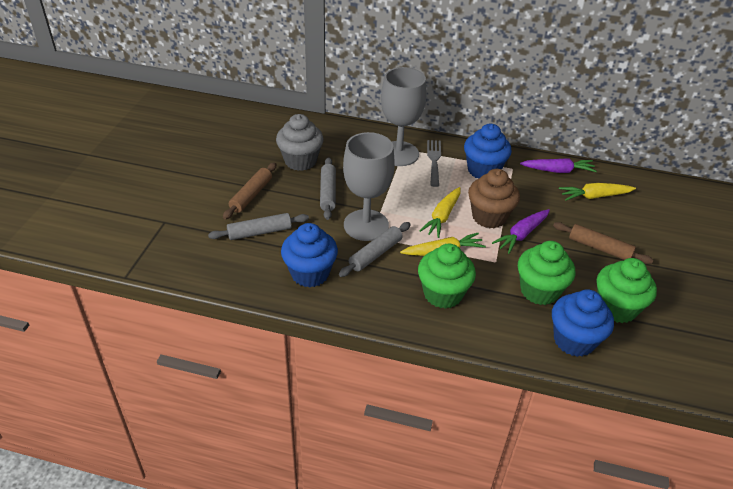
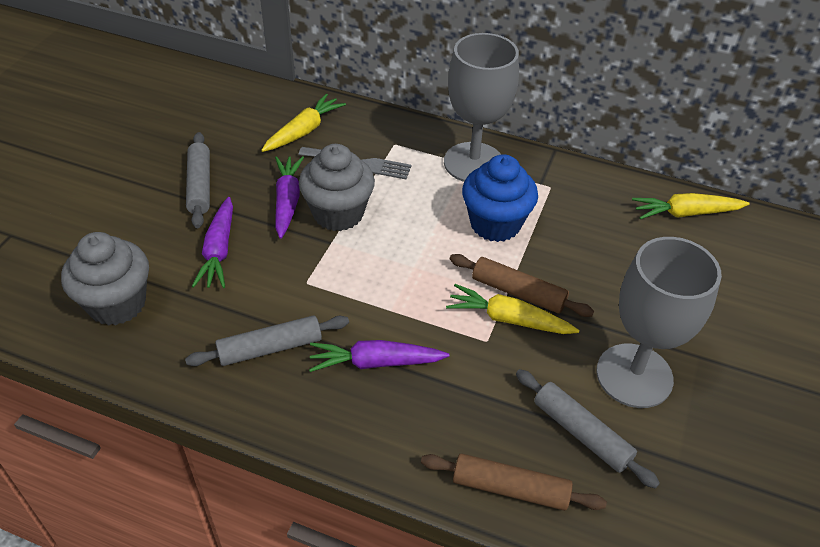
blue cupcake: [281,223,338,288] [464,124,512,179] [552,289,614,357] = 3 -> [462,154,538,242] = 1
brown cupcake: [468,169,520,229] = 1 -> none = 0
green cupcake: [418,244,476,309] [518,241,575,305] [597,258,657,323] = 3 -> none = 0
grey cupcake: [276,114,324,171] = 1 -> [61,232,149,326] [299,144,375,231] = 2
purple carrot: [492,209,550,254] [520,158,597,173] = 2 -> [192,197,233,288] [275,156,304,239] [309,340,449,372] = 3

